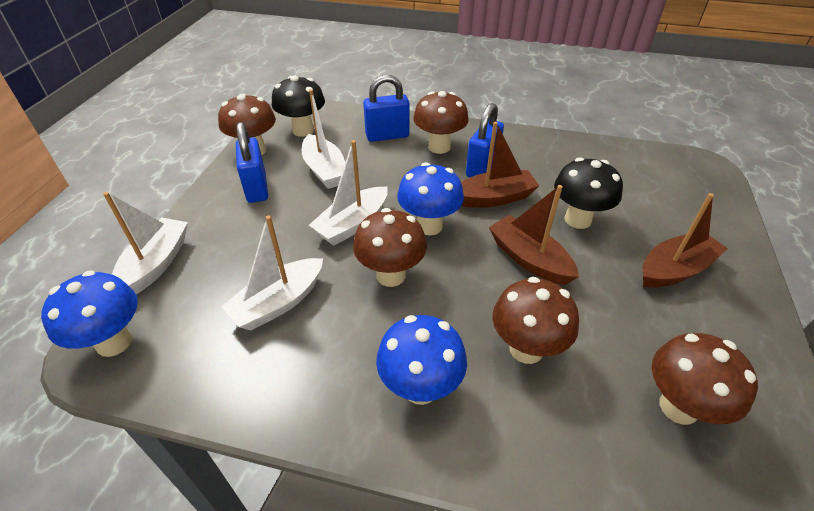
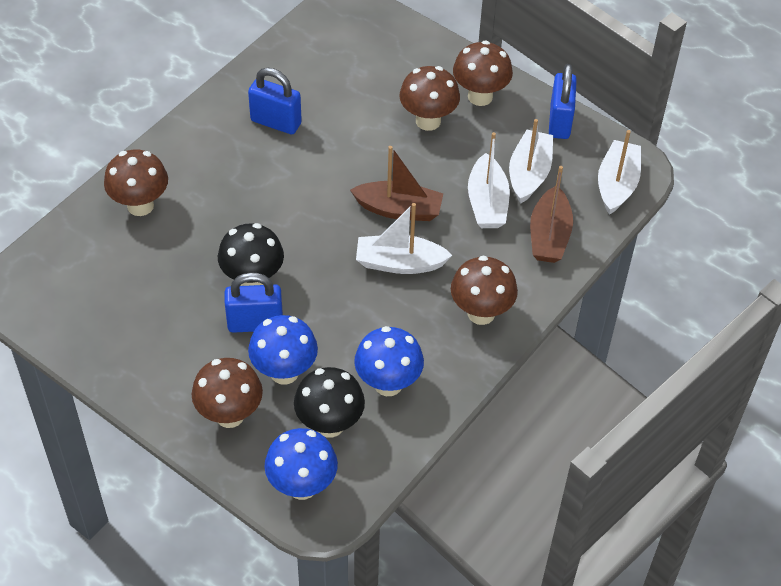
brown boat: [461,122,539,208] [489,185,579,285] [643,193,728,288] = 3 -> [350,146,443,221] [530,166,573,263] = 2

